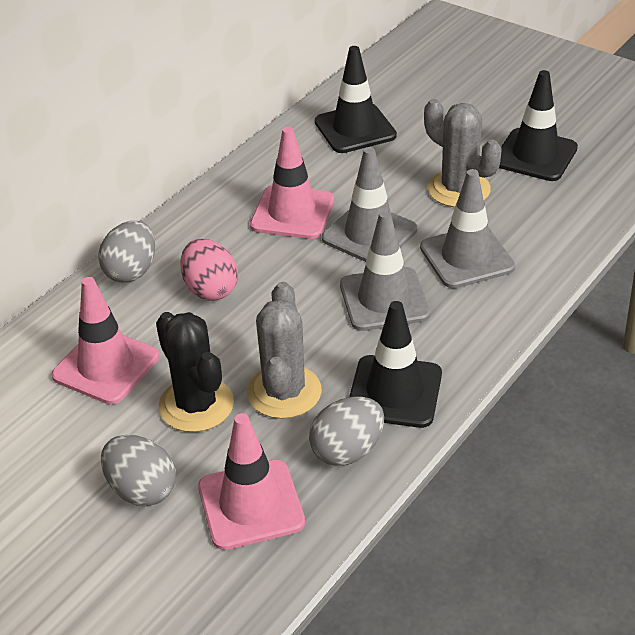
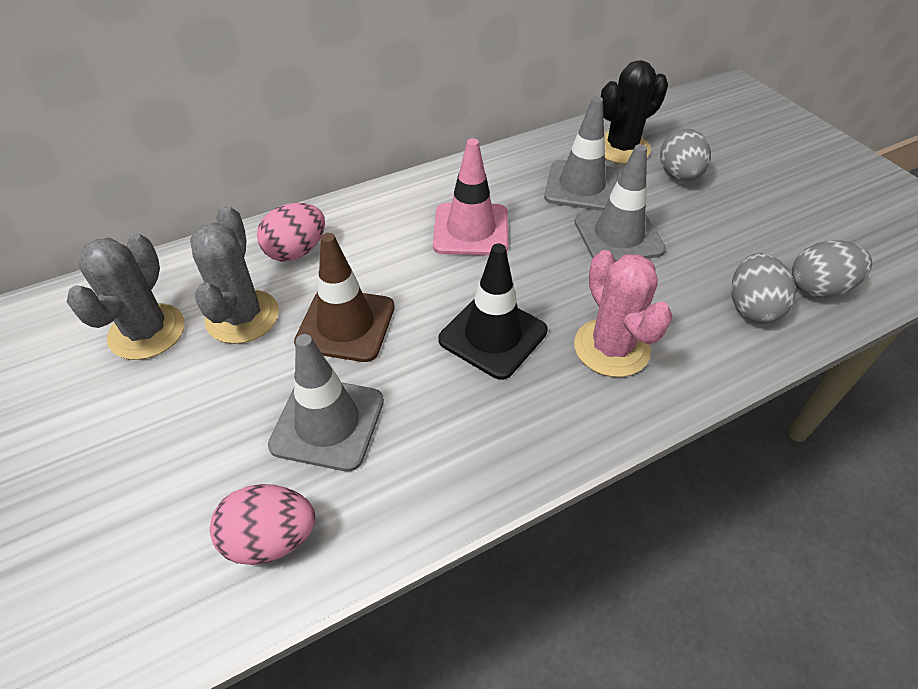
black traffic cone: [315,46,397,153] [349,301,442,428] [499,70,578,181] = 3 -> [438,243,548,380] = 1
brown traffic cone: none = 0 -> [294,233,395,362] = 1
pink cactus: none = 0 -> [574,250,673,377] = 1
pink egg: [180,239,238,301] = 1 -> [210,484,315,565] [257,203,325,262] = 2
pink traffic cone: [52,277,159,404] [198,413,305,550] [250,127,334,239] = 3 -> [433,138,508,255] = 1

